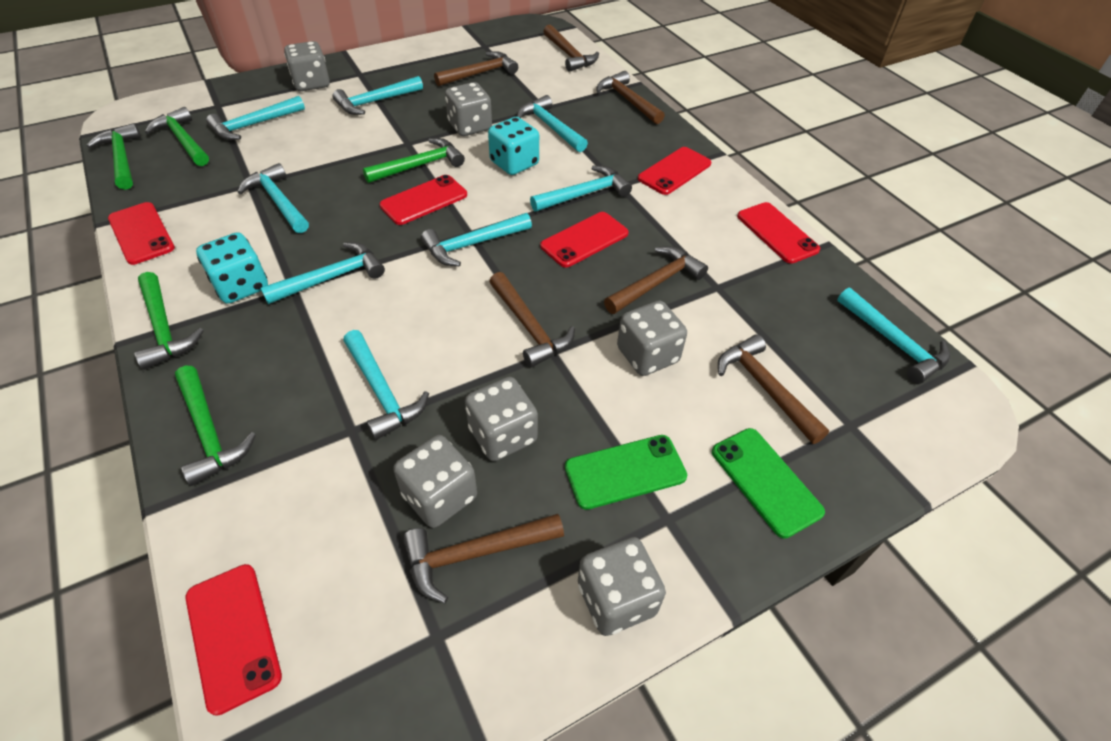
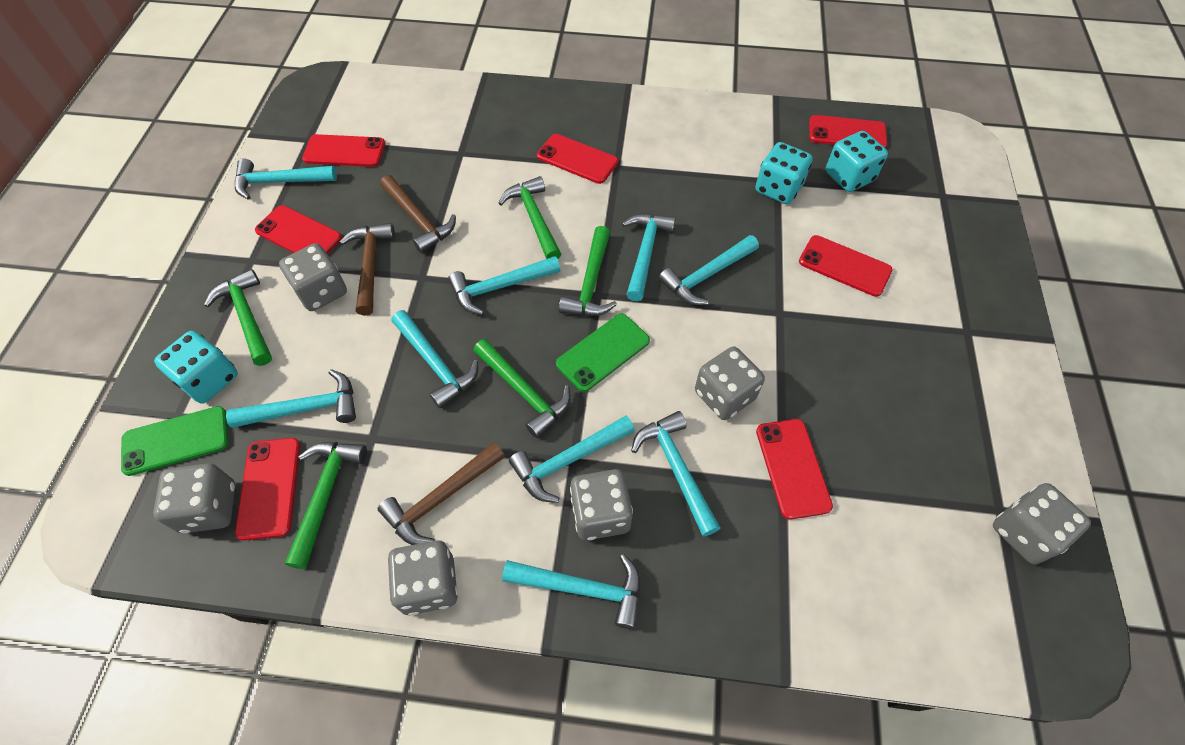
brown hammer: [403,514,564,603] [434,51,518,86] [489,272,575,368] [543,25,599,72] [597,71,665,124] [604,246,708,314] [718,334,829,444] = 7 -> [340,223,395,316] [378,442,505,545] [380,175,456,253] = 3
red phone: [108,202,175,265] [185,564,282,716] [380,175,467,225] [540,212,629,267] [638,147,712,195] [737,202,820,264] = 6 -> [235,438,300,541] [255,205,342,254] [302,134,385,167] [537,134,618,184] [756,419,833,520] [799,235,893,297] [809,115,887,148] = 7
turquoise dice: [196,232,268,304] [488,117,539,175] = 2 -> [154,331,238,404] [755,142,813,204] [826,131,888,192] = 3

